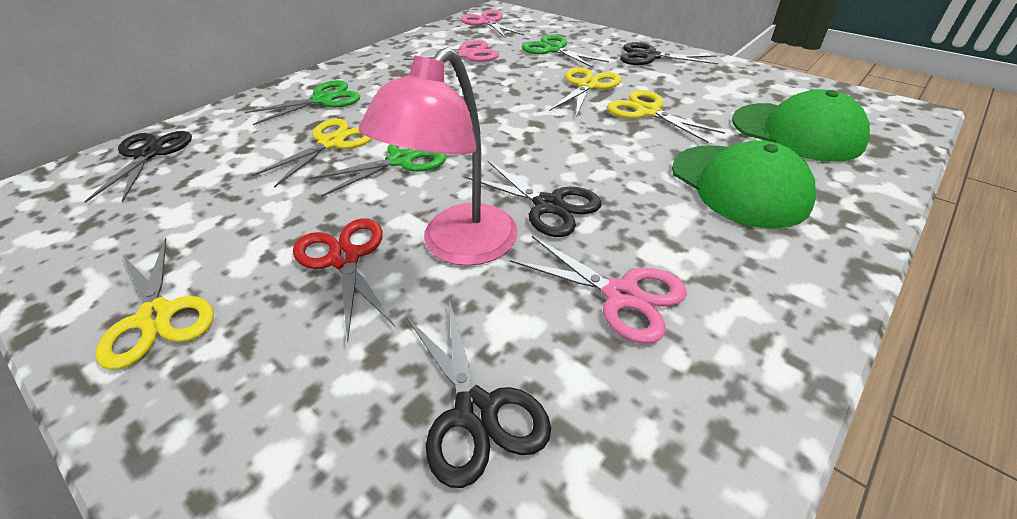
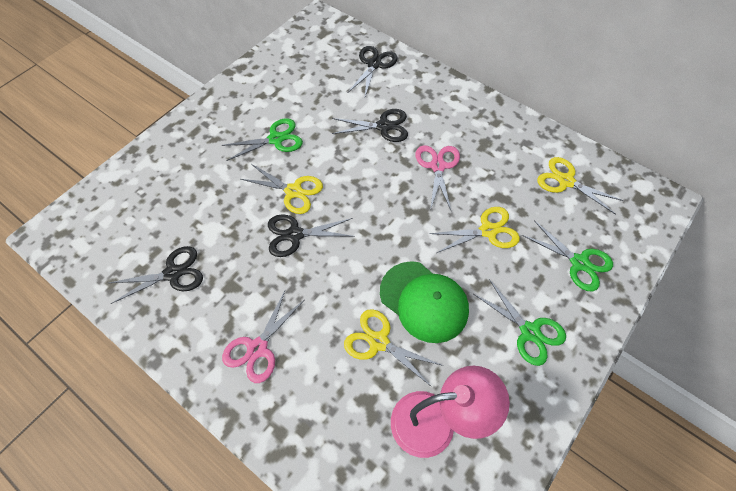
green cap: [672,140,816,229] [732,89,870,162] = 2 -> [380,261,469,343] = 1
pink scissors: [404,40,499,70] [461,10,524,38] [510,236,687,344] = 3 -> [222,291,304,383] [415,145,460,212] = 2
red scissors: [293,218,395,342] = 1 -> none = 0

